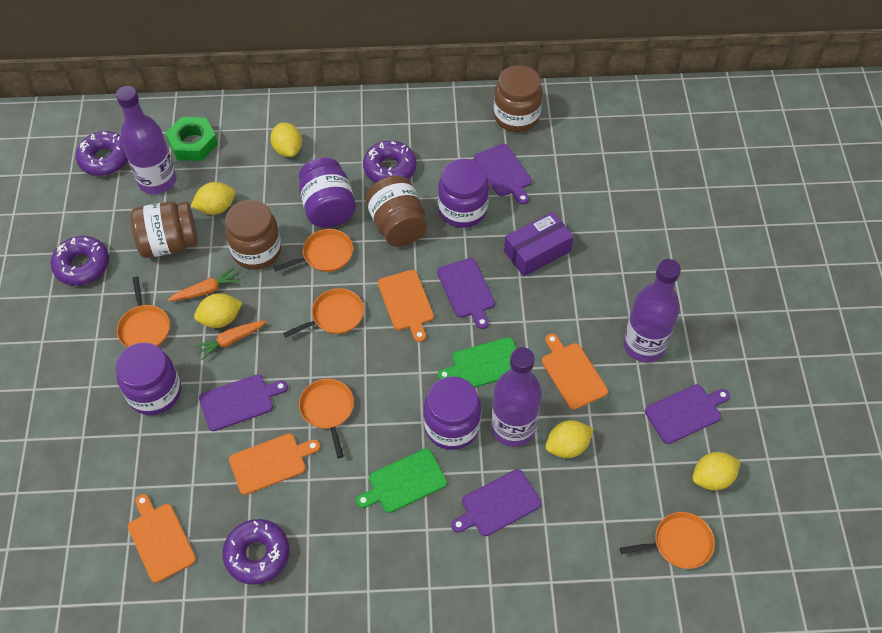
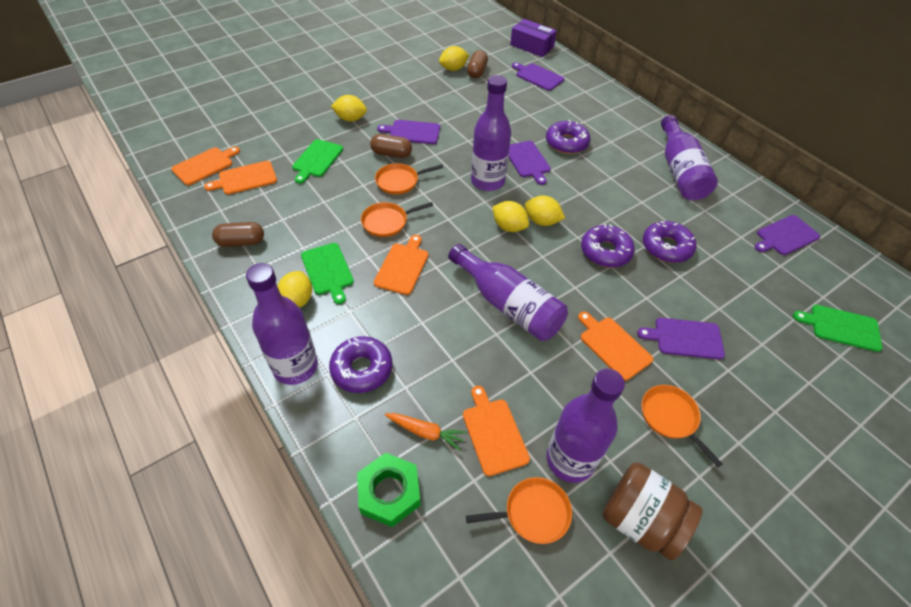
brown capsule: none = 0 -> [212,222,264,247] [370,134,412,158] [467,50,488,78] = 3
brown jar: [131,201,198,258] [225,200,282,270] [366,176,427,246] [494,65,543,132] = 4 -> [603,462,702,561] = 1
green cutting board: [356,448,447,513] [438,337,517,388] = 2 -> [292,139,343,184] [301,243,354,304] [793,305,883,352] = 3
orange carrot: [168,268,240,301] [195,320,267,360] = 2 -> [385,413,467,451] = 1
orange cutting board: [128,494,196,583] [229,434,320,495] [378,270,434,342] [542,333,608,410] = 4 -> [171,147,240,185] [204,161,277,195] [374,235,428,295] [463,386,530,476] [578,311,653,381] = 5
orange pan: [117,277,170,348] [273,229,353,272] [283,288,364,338] [299,379,354,458] [620,512,715,569] = 5 -> [361,202,433,237] [375,163,443,194] [466,477,572,544] [642,385,722,467] = 4
purple bottle: [116,86,176,194] [491,347,542,447] [623,259,681,362] = 3 -> [246,263,318,385] [448,244,568,341] [471,75,511,191] [546,368,625,483] [661,115,718,200] = 5
purple jar: [115,342,181,415] [299,158,356,228] [423,376,481,450] [438,159,489,228] = 4 -> none = 0

